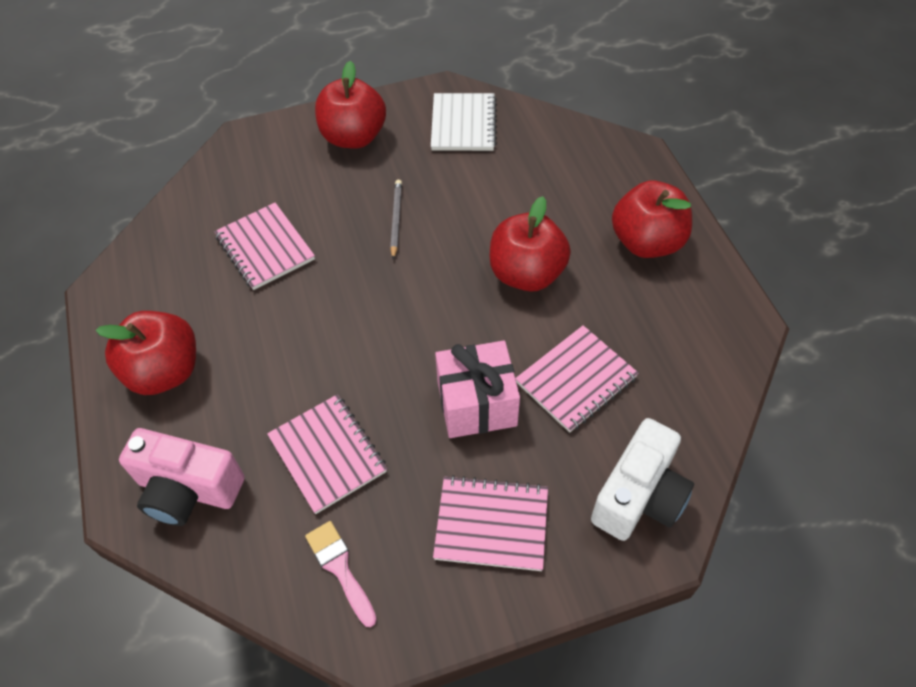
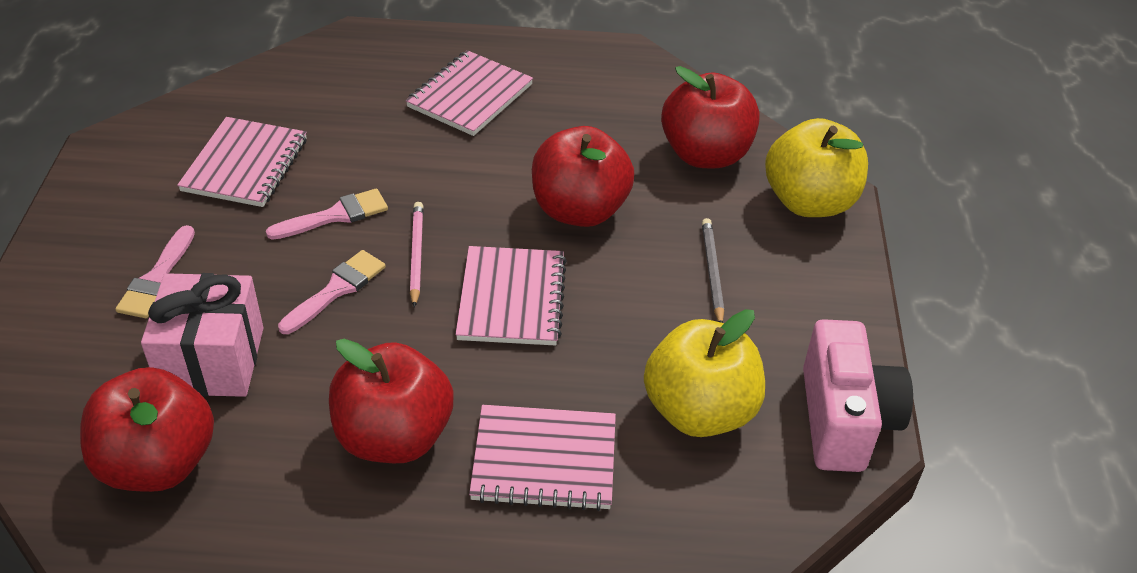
pink brush: [305,521,377,627] = 1 -> [115,225,195,318] [266,188,388,240] [278,250,386,334] = 3
pink pencil: none = 0 -> [410,202,424,308] = 1
white camera: [591,418,694,541] = 1 -> none = 0
white notebook: [431,93,497,151] = 1 -> none = 0
yellow apple: none = 0 -> [644,309,765,437] [765,118,868,217] = 2

